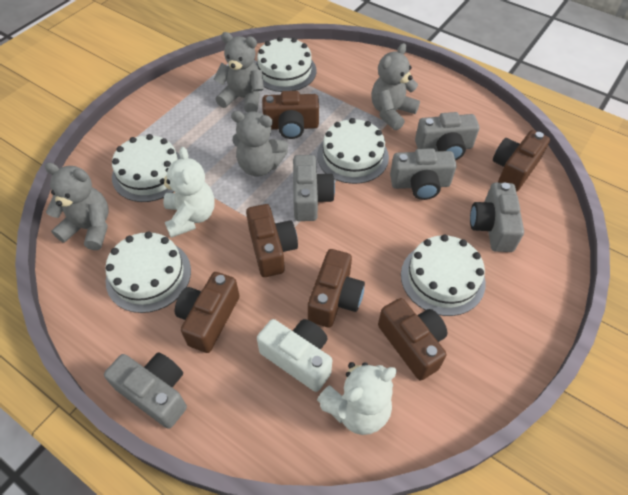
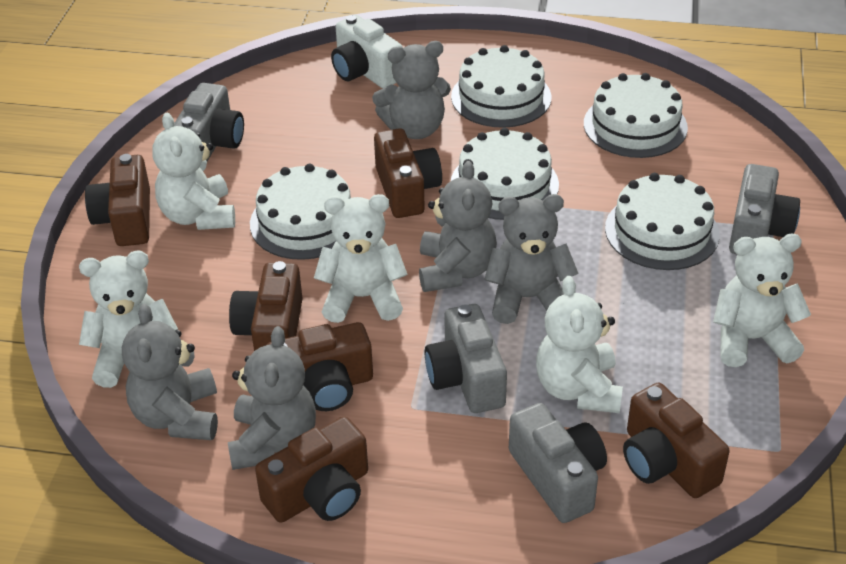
grey camera: [104,353,187,429] [293,155,335,221] [390,148,457,200] [415,112,479,160] [470,183,524,252] = 5 -> [174,83,244,161] [425,304,507,413] [509,403,607,523] [729,164,800,254] = 4
grey teddy bear: [44,162,108,250] [214,32,264,112] [231,111,288,177] [371,43,420,130] = 4 -> [122,304,218,440] [228,326,316,470] [372,41,451,139] [419,161,497,292] [484,194,579,324] = 5
white teddy bear: [160,147,215,238] [317,362,397,435] = 2 -> [79,251,178,388] [152,113,235,230] [314,194,408,323] [536,276,623,413] [713,234,811,367] = 5

